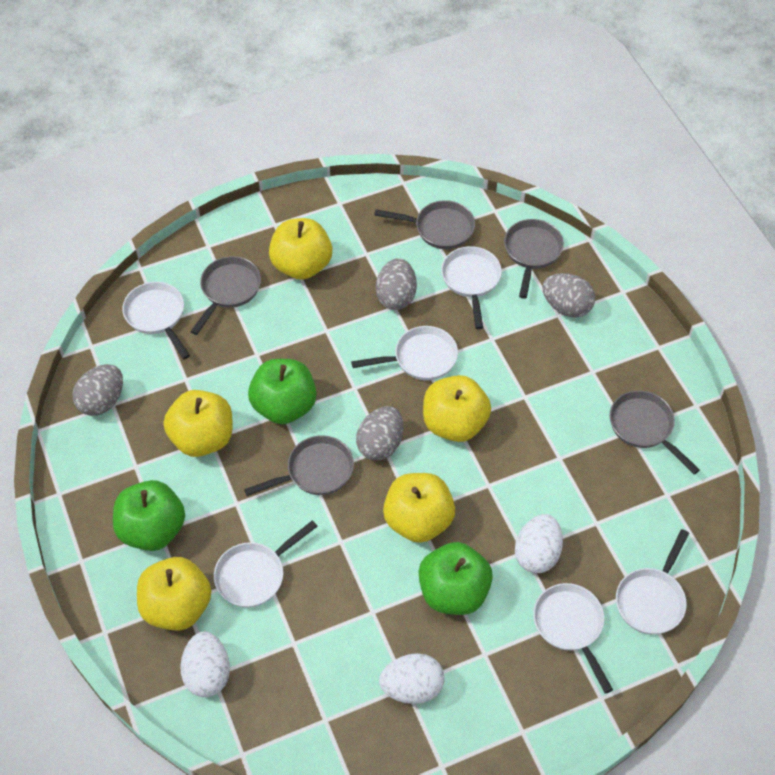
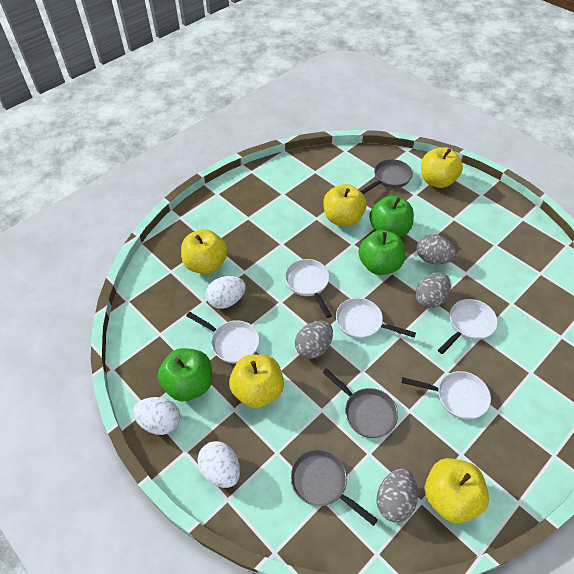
grey pan: [190,256,261,335] [244,436,354,496] [374,200,475,249] [504,219,564,299] [609,390,700,474] = 5 -> [290,449,378,526] [322,368,398,438] [360,159,413,194] = 3
white pan: [122,282,190,359] [214,520,318,608] [351,326,458,380] [441,246,502,329] [533,583,613,694] [616,529,689,635] = 6 -> [186,312,259,363] [285,259,332,318] [336,298,416,339] [402,371,491,420] [438,299,498,354] = 5

